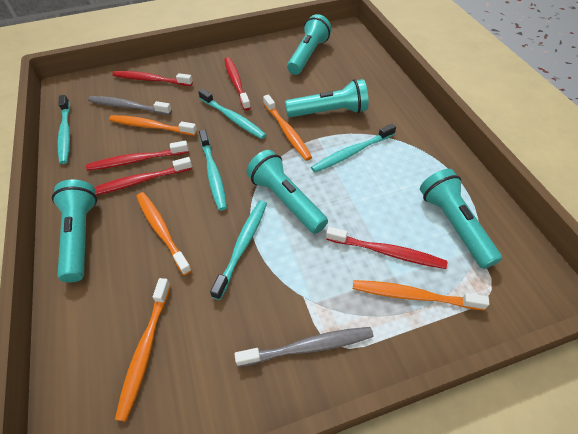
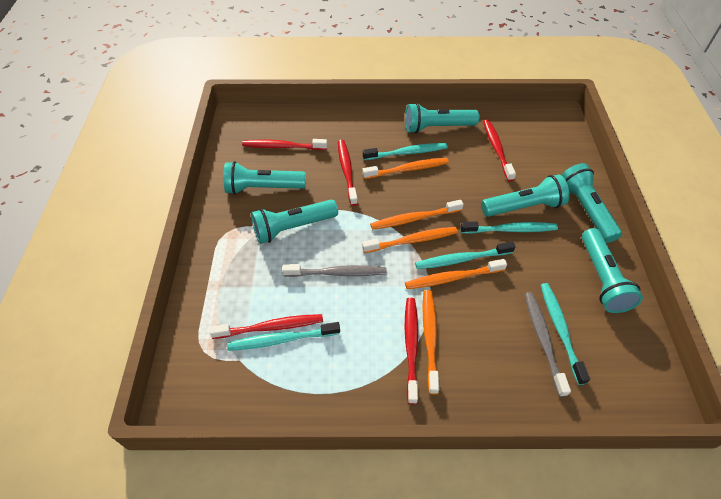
turquoise flashlight: [52,179,97,282] [246,150,328,234] [285,79,369,117] [287,14,332,75] [420,169,502,269] = 5 -> [223,161,306,195] [251,199,338,244] [405,103,479,134] [481,175,570,217] [561,163,622,243] [582,228,643,313] = 6

